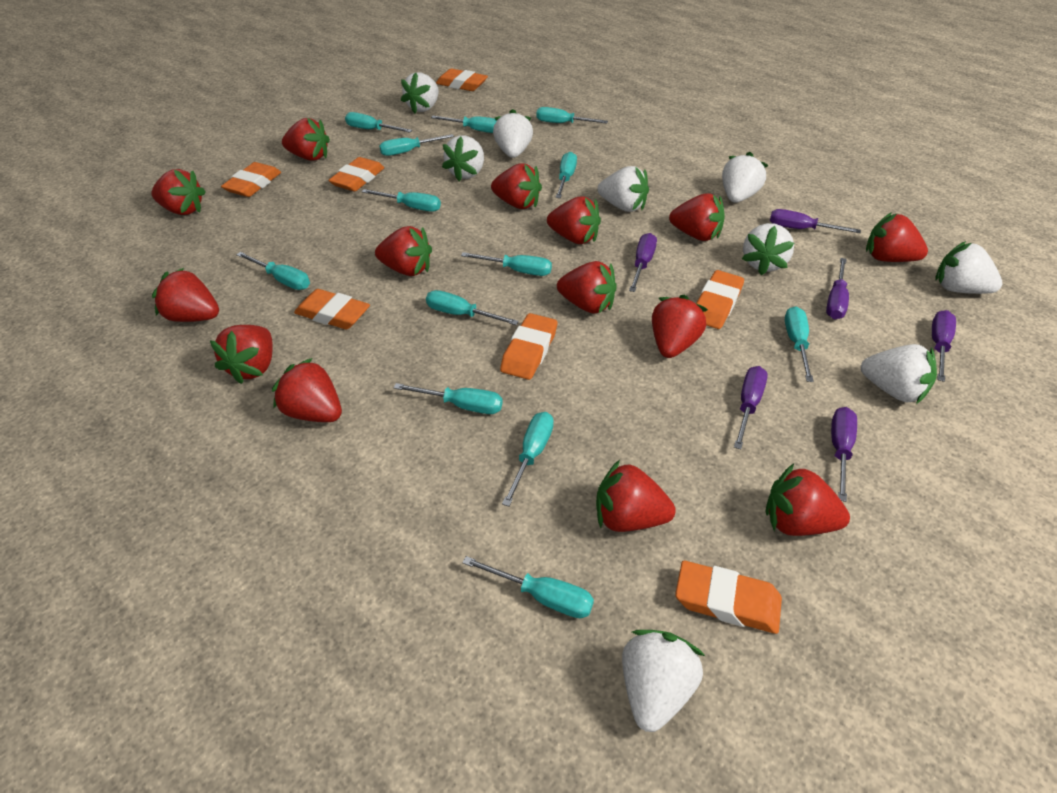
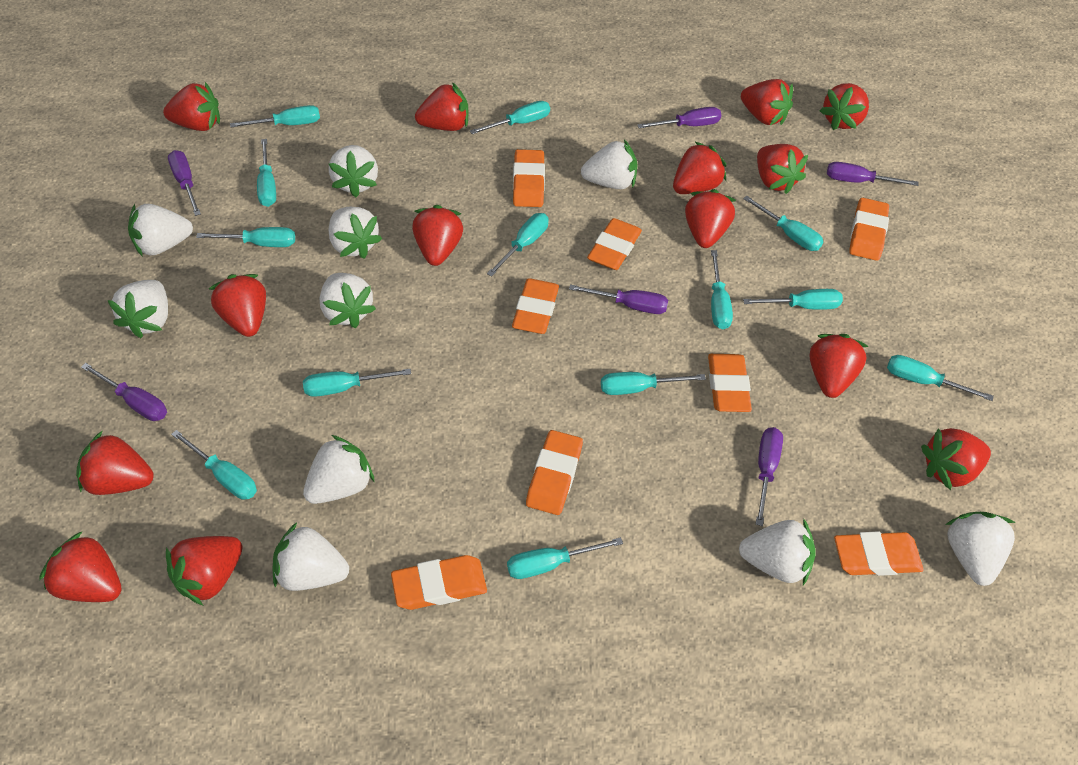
orange eraser: [221,162,281,197] [294,289,370,330] [328,157,384,191] [436,68,488,91] [500,313,557,380] [675,561,782,634] [696,270,744,329] = 7 -> [391,555,487,610] [512,278,559,334] [513,149,545,207] [526,430,583,515] [587,218,642,270] [708,354,752,412] [834,531,924,576] [849,198,889,261] = 8
white strawberry: [401,72,439,114] [442,136,484,181] [493,109,533,158] [598,166,649,212] [622,630,705,732] [722,152,768,203] [742,223,794,275] [861,344,937,404] [935,241,1003,294] = 9 -> [108,280,168,338] [128,204,193,257] [273,522,349,591] [303,435,374,504] [319,273,376,328] [329,145,378,197] [329,207,382,259] [581,139,637,189] [739,518,815,585] [945,512,1016,586] = 10

